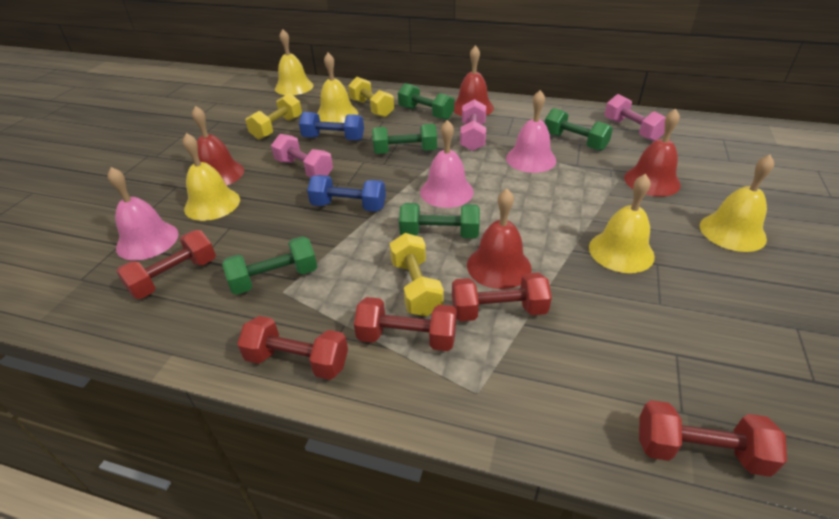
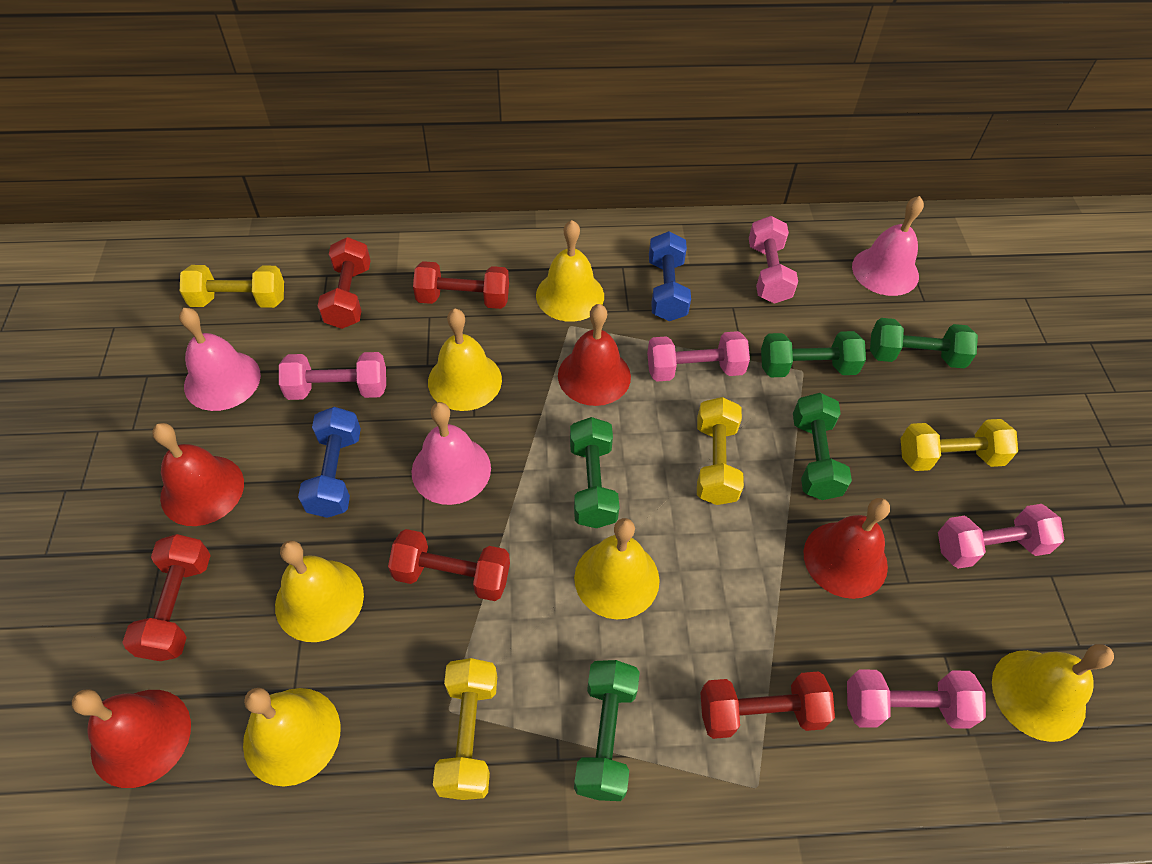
pink dumbbell: [271,134,333,178] [460,99,486,151] [605,94,666,142] = 3 -> [279,352,386,400] [647,331,750,382] [749,216,798,304] [847,670,986,729] [938,504,1065,569] = 5
yellow bell: [183,133,240,221] [275,29,314,95] [317,53,358,123] [589,174,655,273] [700,155,774,252] = 5 -> [243,688,341,786] [275,540,364,642] [428,309,502,411] [536,220,604,322] [574,518,660,619] [992,644,1114,742] = 6
yellow dumbbell: [246,93,302,140] [348,77,394,117] [389,233,444,316] = 3 -> [180,265,284,308] [433,658,497,800] [697,397,744,505] [901,419,1018,471] = 4

